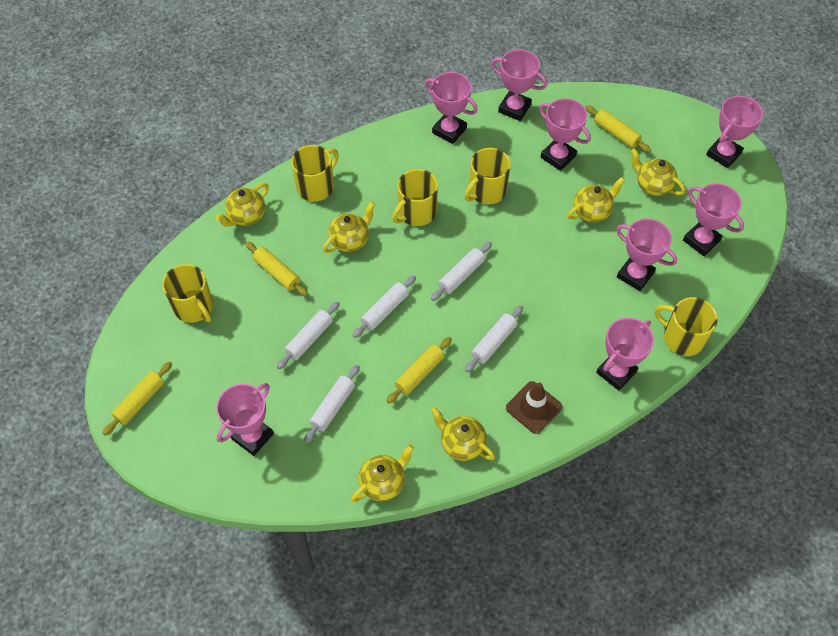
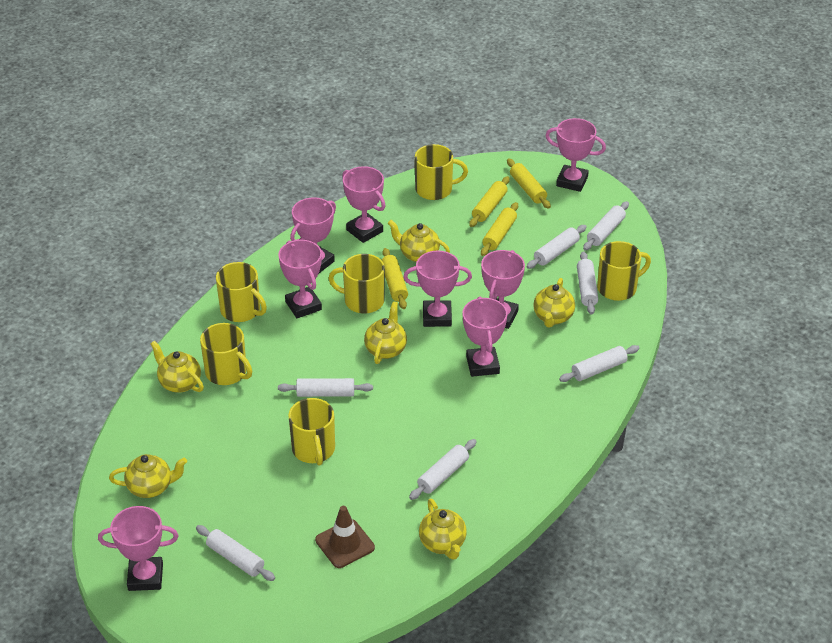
white rolling pin: [277,301,340,369] [304,365,360,443] [353,275,416,338] [431,242,492,301] [465,306,523,373] = 5 -> [196,525,275,581] [278,378,373,397] [409,439,477,500] [527,225,587,269] [559,345,640,382] [577,251,598,315] [583,201,629,251] = 7
yellow mug: [162,264,213,323] [291,145,339,202] [392,169,438,226] [464,148,511,204] [655,297,718,356] = 5 -> [200,323,252,385] [216,262,267,322] [288,398,335,466] [328,254,385,314] [415,144,468,200] [597,241,651,301] = 6

